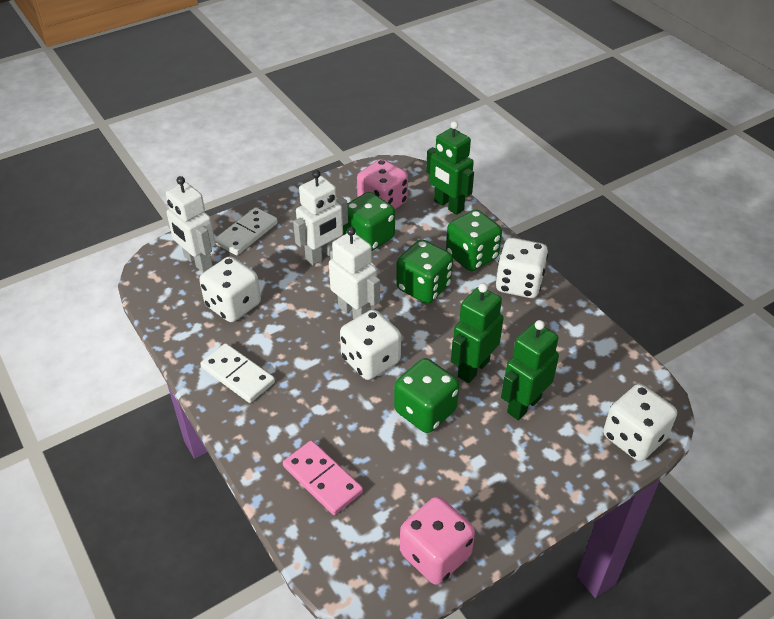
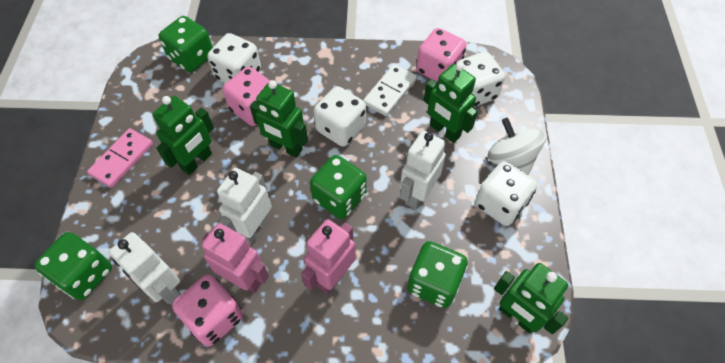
green robot: [426,121,474,215] [451,283,504,383] [501,320,559,420] = 3 -> [153,96,214,175] [250,80,308,158] [424,62,478,143] [494,263,568,334] = 4
pink dice: [357,159,408,209] [400,496,475,585] = 2 -> [172,275,243,346] [223,67,270,126] [416,28,467,82] = 3
pink robot: none = 0 -> [202,223,269,293] [301,219,356,294] = 2
white domino: [200,343,275,403] [215,207,278,255] = 2 -> [363,64,417,116] = 1
white spinning top: none = 0 -> [487,118,546,175] = 1

